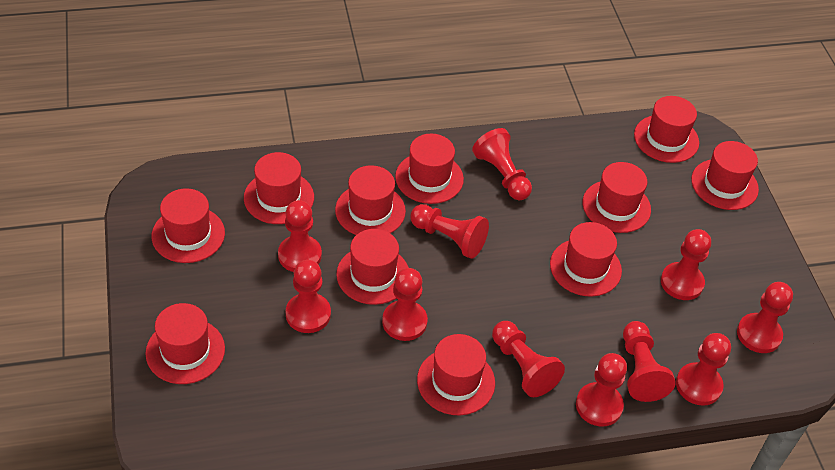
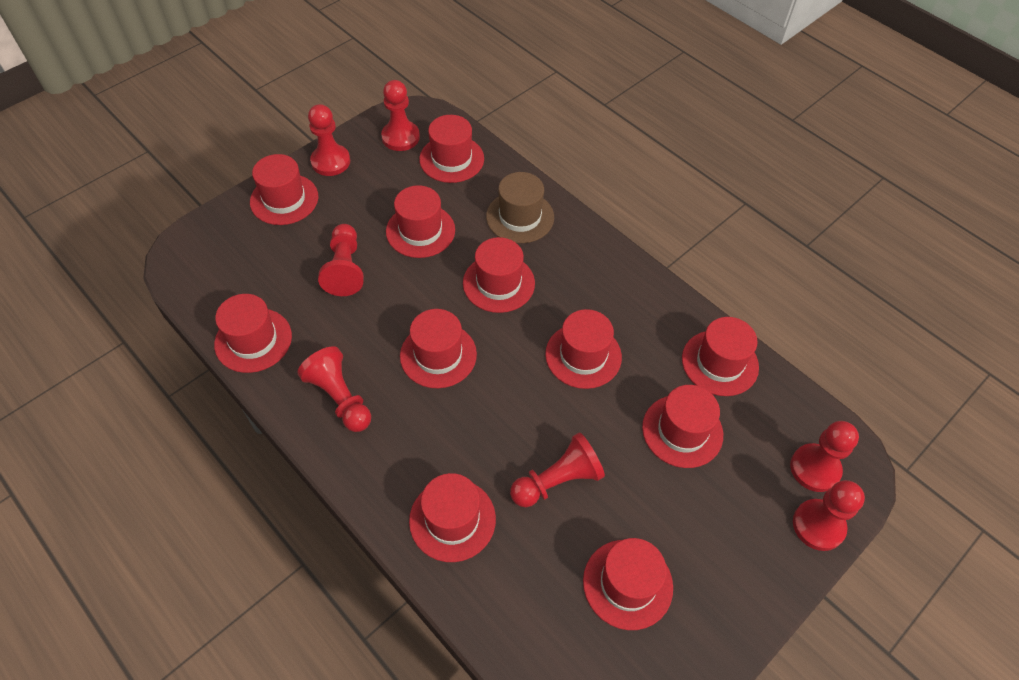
brown hat: none = 0 -> [486,172,554,243] = 1
red pawn: [278,200,322,272] [286,260,331,333] [382,268,428,341] [411,204,489,259] [472,128,532,200] [492,321,565,397] [576,353,627,426] [623,321,676,402] [661,229,711,300] [676,333,731,406] [737,282,793,353] = 11 -> [297,346,371,432] [308,104,350,176] [318,224,364,296] [381,80,420,151] [510,433,605,507] [790,421,859,492] [793,480,865,551] = 7

